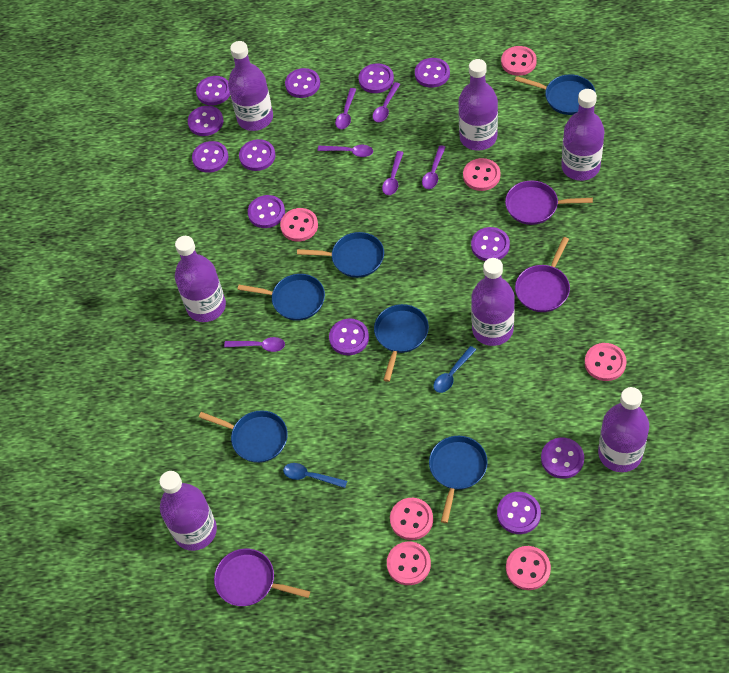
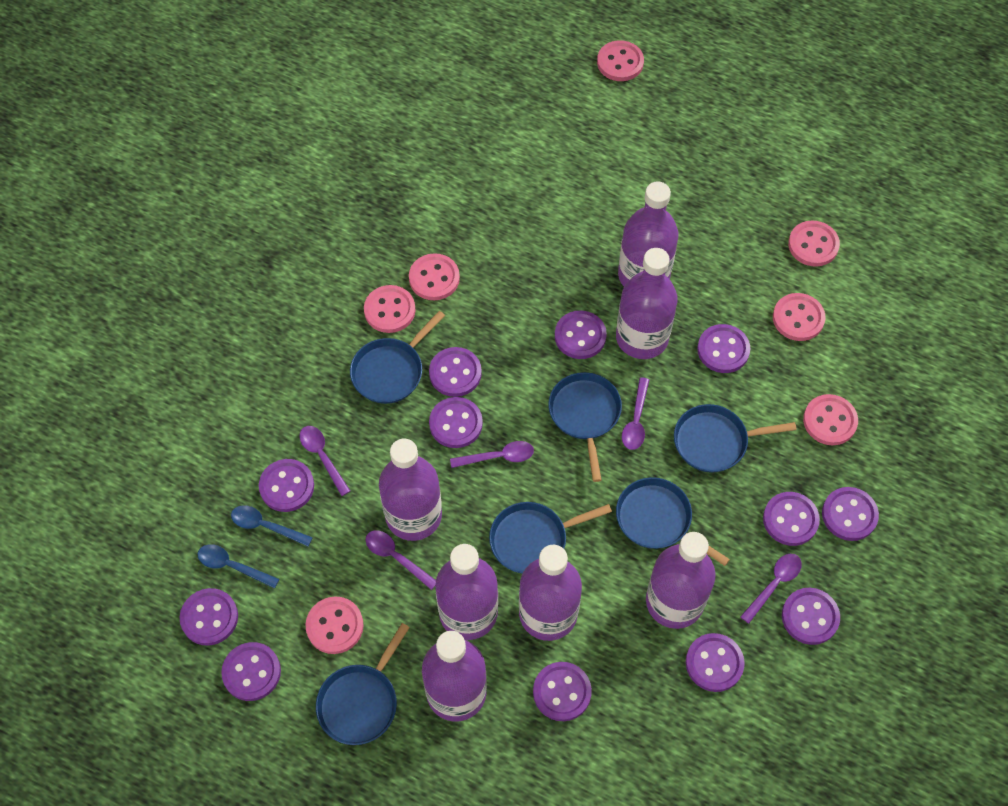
purple pan: [214,548,310,606] [505,180,593,225] [515,237,570,312] = 3 -> none = 0
purple spoon: [224,337,285,352] [317,145,373,157] [335,88,356,129] [373,82,400,122] [382,151,404,195] [422,145,446,189] = 6 -> [299,426,350,496] [365,530,436,590] [450,441,534,468] [622,377,649,450] [740,554,802,624] = 5

